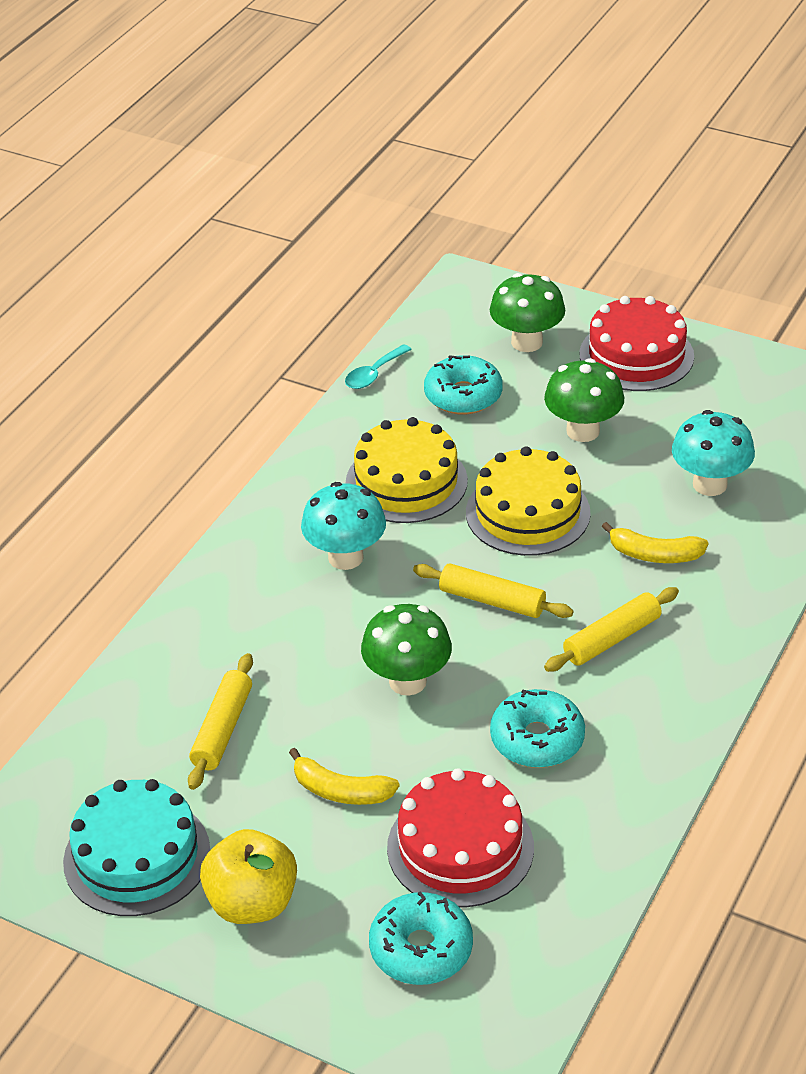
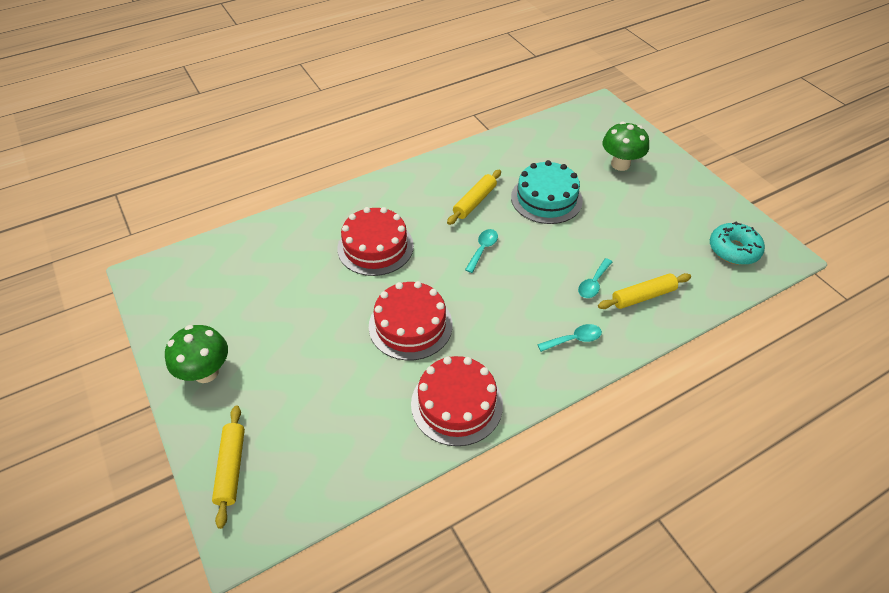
green mushroom: [361,604,452,696] [490,273,565,352] [544,358,624,442] = 3 -> [165,325,228,383] [603,122,649,171] = 2
red cake: [387,768,534,907] [580,296,694,391] = 2 -> [337,207,414,276] [369,281,453,360] [411,356,503,446] = 3
turquoise donut: [369,891,473,985] [424,355,503,414] [490,689,585,768] = 3 -> [710,222,765,265] = 1
turquoise mushroom: [301,482,386,570] [672,410,755,496] = 2 -> none = 0
turquoise spoon: [345,344,412,389] = 1 -> [465,229,498,273] [537,324,602,352] [578,258,612,298] = 3
yellow apple: [200,829,297,924] = 1 -> none = 0
yellow banana: [289,748,399,805] [602,522,708,563] = 2 -> none = 0
yellow cake: [346,417,468,523] [466,446,591,556] = 2 -> none = 0

